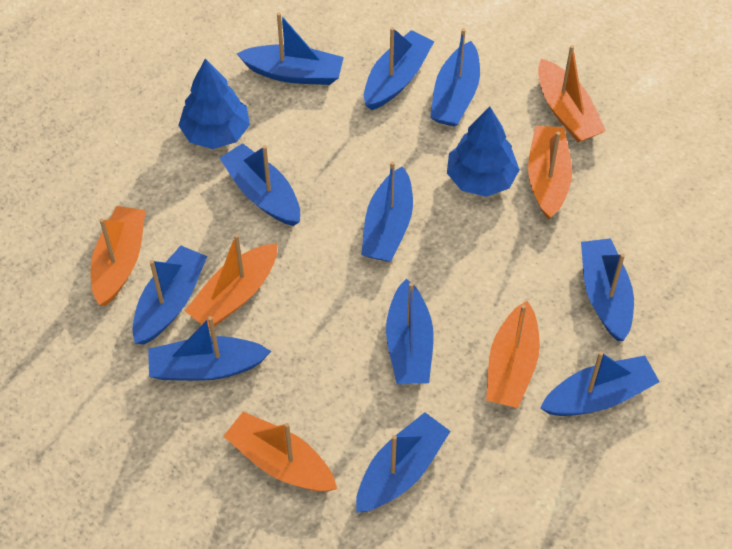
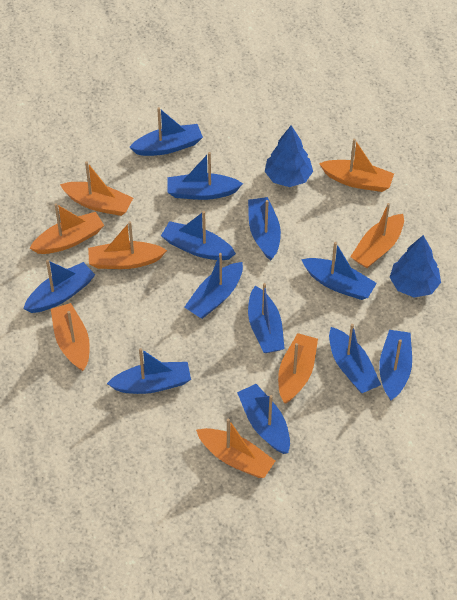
blue boat: [132,246,207,344] [148,316,271,381] [219,143,300,226] [236,13,344,85] [356,412,451,513] [361,161,413,262] [364,27,435,110] [386,278,434,384] [430,28,480,126] [540,351,660,416] [581,238,634,341] = 11 -> [23,260,95,313] [107,348,191,394] [129,107,203,156] [161,211,236,260] [167,152,243,200] [185,253,243,319] [237,384,290,454] [248,197,281,261] [248,283,285,353] [301,242,377,300] [329,324,381,393] [379,330,412,401] = 12
orange boat: [91,206,146,306] [185,234,278,328] [223,412,337,492] [486,301,540,408] [528,126,572,219] [538,45,606,142] = 6 -> [30,203,104,254] [51,303,90,371] [60,161,133,216] [88,221,167,269] [196,418,275,478] [278,333,318,404] [319,139,394,192] [350,203,404,268] = 8

